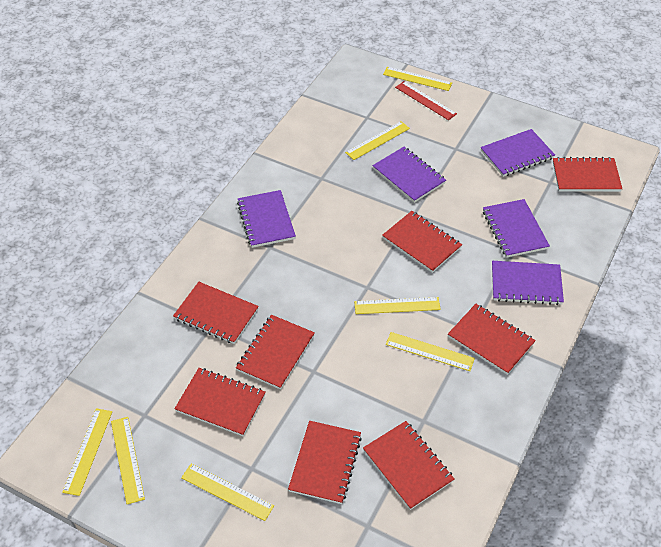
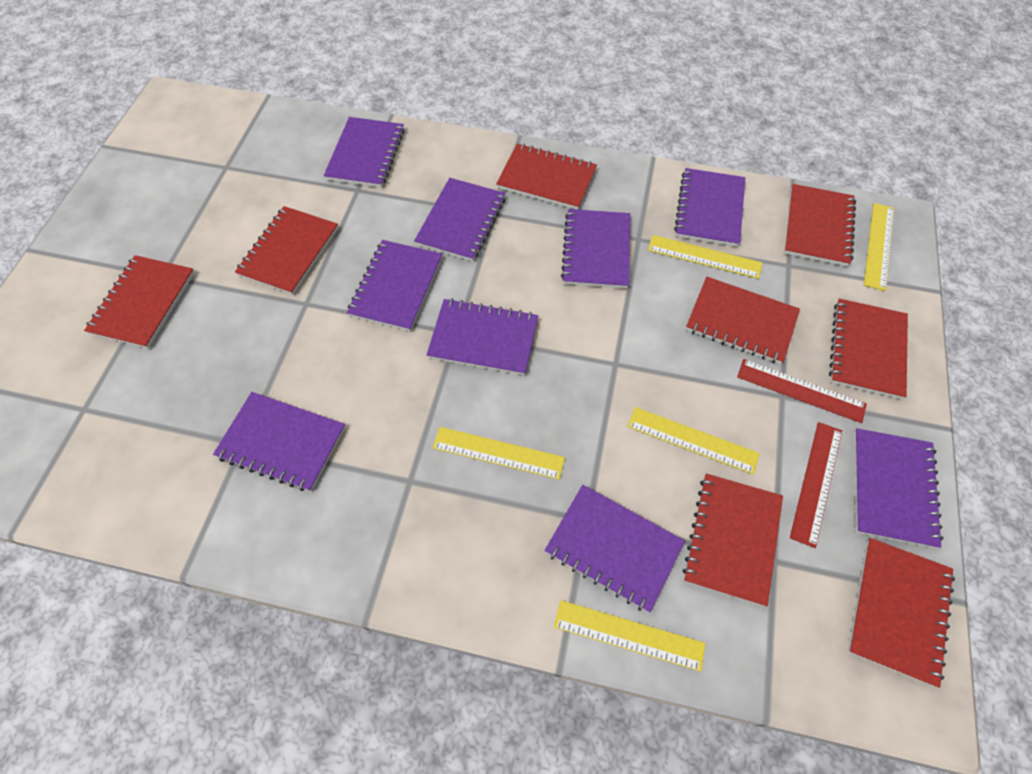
purple notebook: [237,190,296,248] [372,147,446,203] [481,129,555,177] [483,199,550,258] [492,261,564,305] = 5 -> [213,392,345,491] [324,117,405,188] [347,240,442,331] [414,178,506,262] [427,298,538,375] [545,485,685,612] [561,209,630,289] [674,168,745,247] [854,428,943,549] = 9
red ruler: [395,81,457,120] = 1 -> [737,359,867,423] [790,422,842,548] = 2
yellow ruler: [62,408,112,496] [111,417,145,504] [181,464,274,521] [345,121,410,160] [354,297,441,314] [383,67,452,91] [386,332,475,371] = 7 -> [432,427,565,480] [554,600,706,672] [627,407,760,474] [648,235,762,279] [864,203,894,291] = 5

